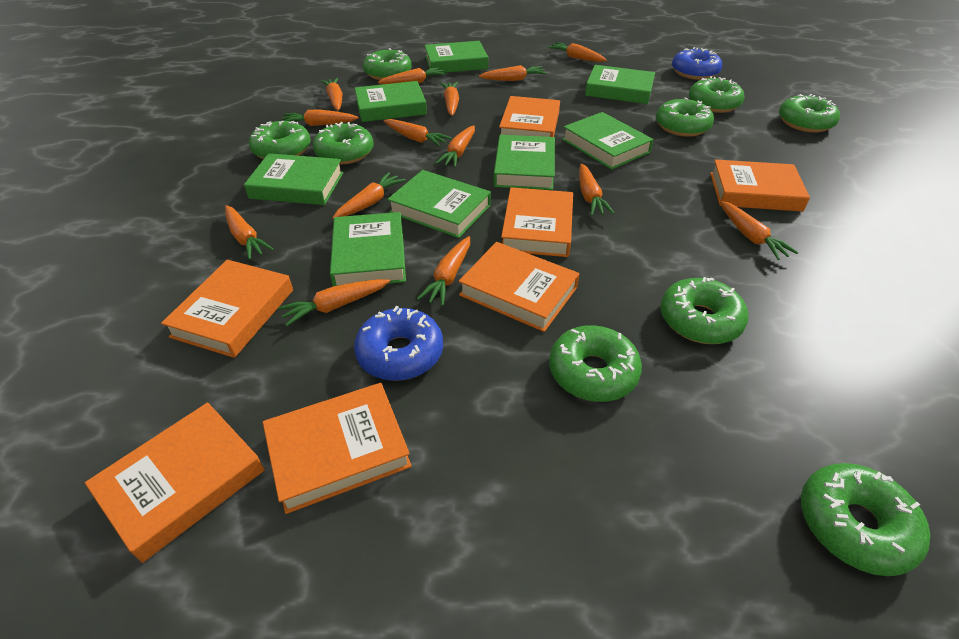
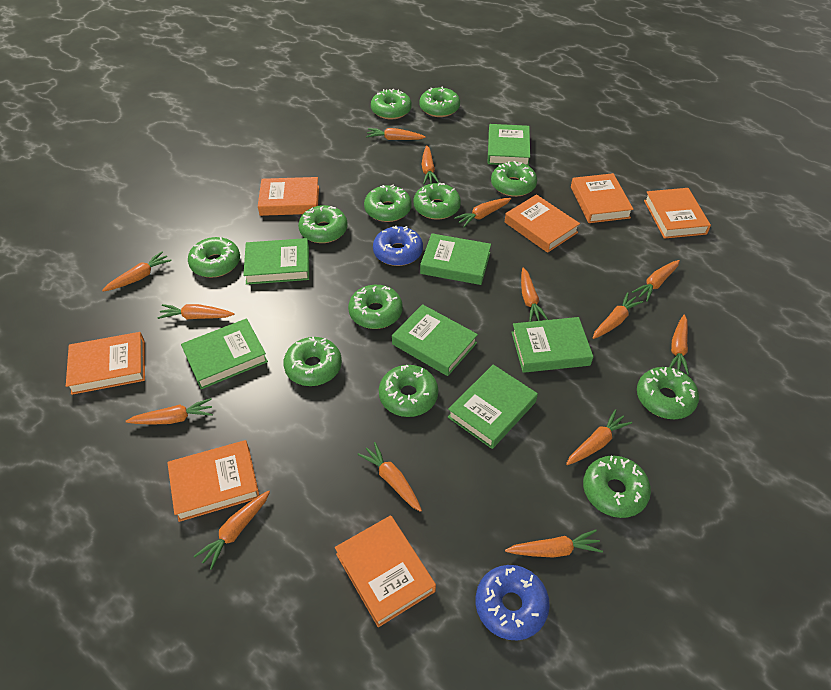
green book: [244,153,344,205] [330,212,406,286] [355,81,427,122] [387,170,491,238] [425,41,488,73] [493,135,555,190] [562,112,654,170] [585,65,655,104] = 8 -> [181,318,268,389] [243,238,309,285] [392,304,478,376] [420,233,491,285] [448,365,538,449] [488,124,530,166] [511,317,593,373] = 7
green donut: [249,121,311,159] [313,122,374,164] [363,48,412,80] [549,325,642,402] [656,98,714,137] [660,277,749,344] [689,76,744,113] [779,94,840,133] [801,463,930,576] = 9 -> [188,237,240,278] [283,337,342,386] [298,205,348,243] [348,285,403,329] [364,185,412,222] [371,89,412,119] [379,365,438,417] [413,183,461,220] [419,86,460,117] [491,161,537,197] [583,456,651,518] [637,367,699,419] = 12

